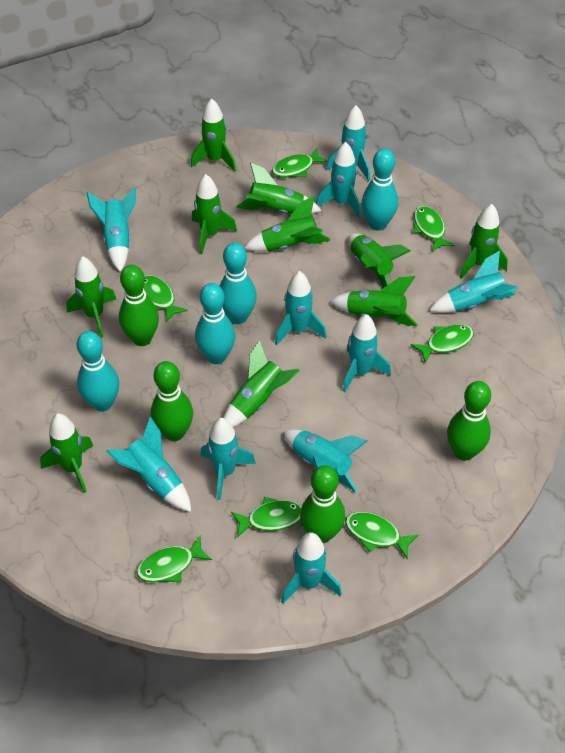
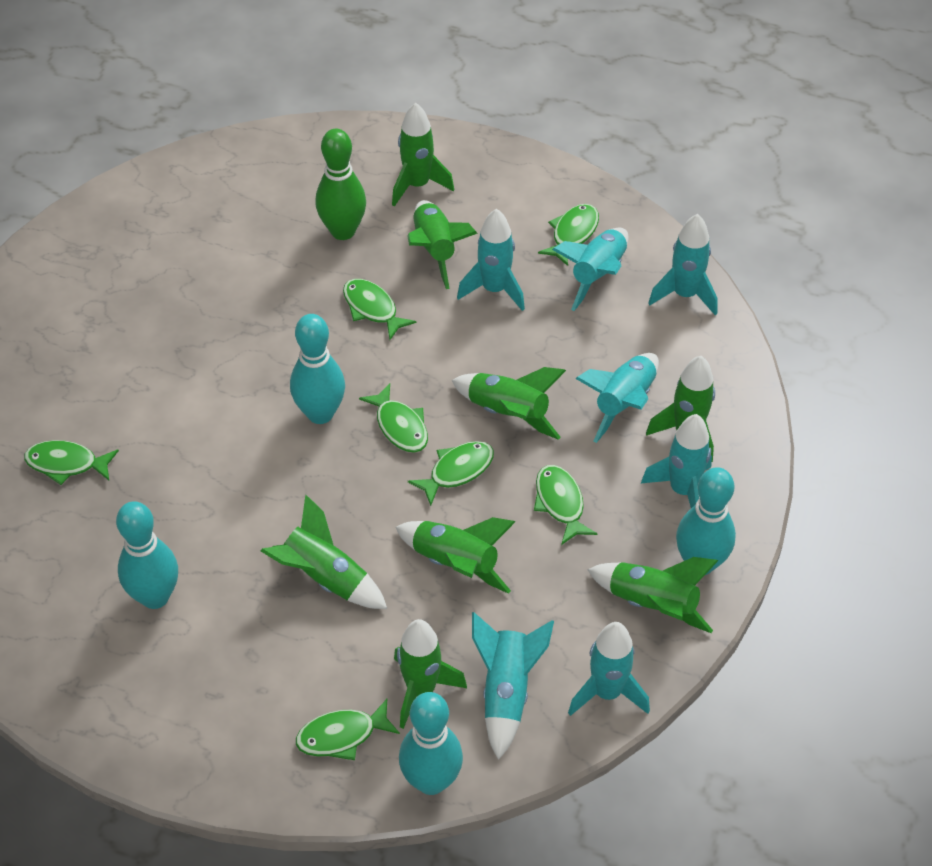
green bowling pin: [119,265,159,346] [151,361,193,441] [300,465,345,543] [447,381,491,461] = 4 -> [315,128,366,240] = 1
green rocket: [40,413,94,493] [66,256,116,337] [191,98,236,172] [192,174,237,254] [223,340,300,428] [236,162,322,214] [244,196,330,252] [329,276,418,326] [348,233,411,288] [460,204,508,279] = 10 -> [261,495,387,609] [392,102,454,207] [394,619,467,729] [396,517,515,594] [408,200,478,289] [451,367,566,440] [587,557,718,633] [646,356,715,462] = 8
turquoise rocket: [87,187,136,272] [106,417,191,512] [200,418,256,500] [275,271,326,345] [281,532,342,604] [283,429,368,493] [316,142,361,218] [326,105,370,181] [343,314,391,392] [429,251,519,313] = 10 -> [457,209,525,311] [472,612,554,760] [552,228,629,311] [568,622,650,716] [575,353,659,443] [641,414,712,508] [648,214,718,315] = 7

